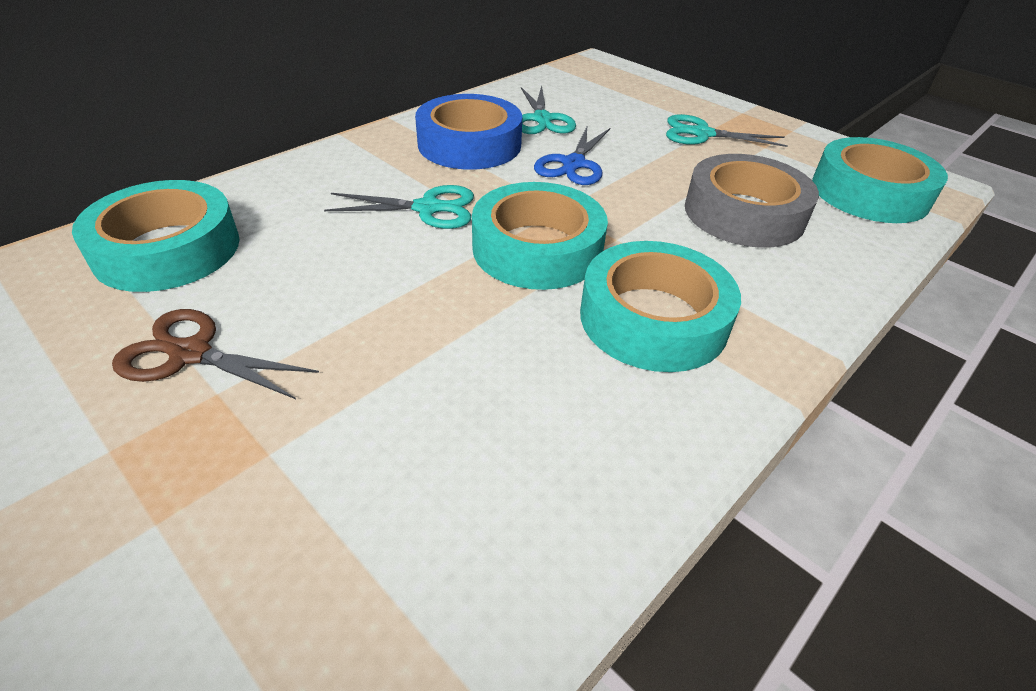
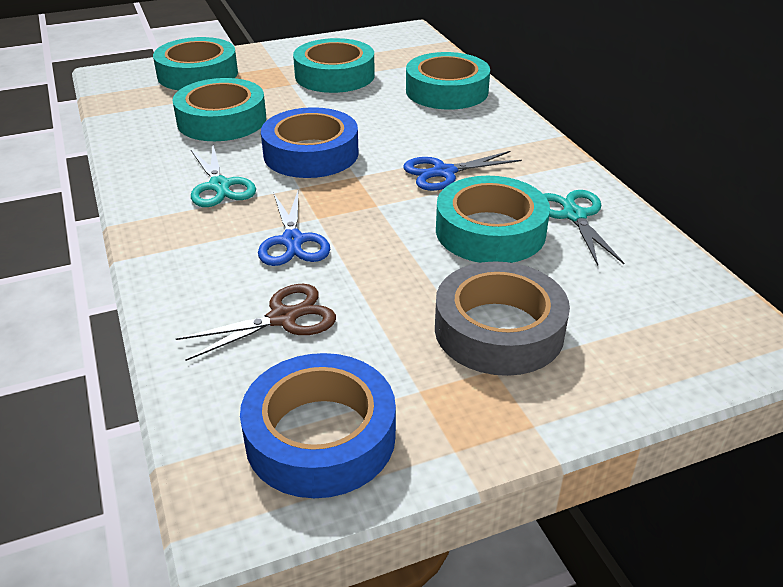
blue scissors: [534,125,610,185] = 1 -> [258,191,330,266] [403,151,522,191] = 2
blue tape: [415,94,522,170] = 1 -> [240,353,396,498] [261,107,359,178] = 2
turquoise scissors: [324,185,474,229] [521,86,576,134] [666,114,788,147] = 3 -> [191,146,256,207] [543,190,624,266] = 2
turquoise tape: [72,180,240,292] [472,182,608,290] [580,241,741,372] [812,137,948,223] = 4 -> [153,37,238,90] [172,78,266,141] [293,38,375,93] [406,52,490,109] [436,176,550,263] = 5

